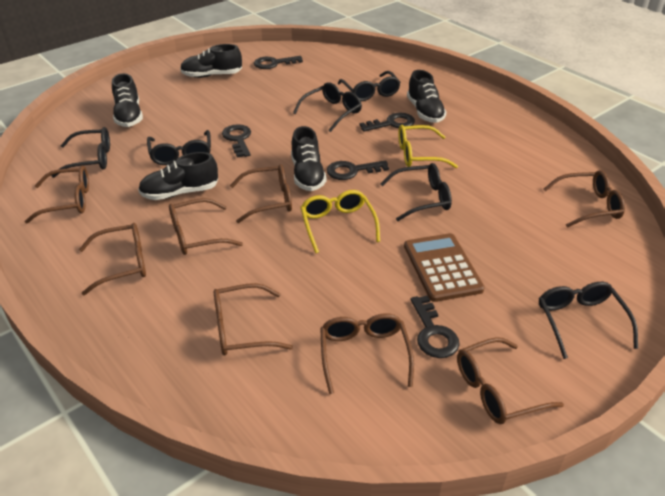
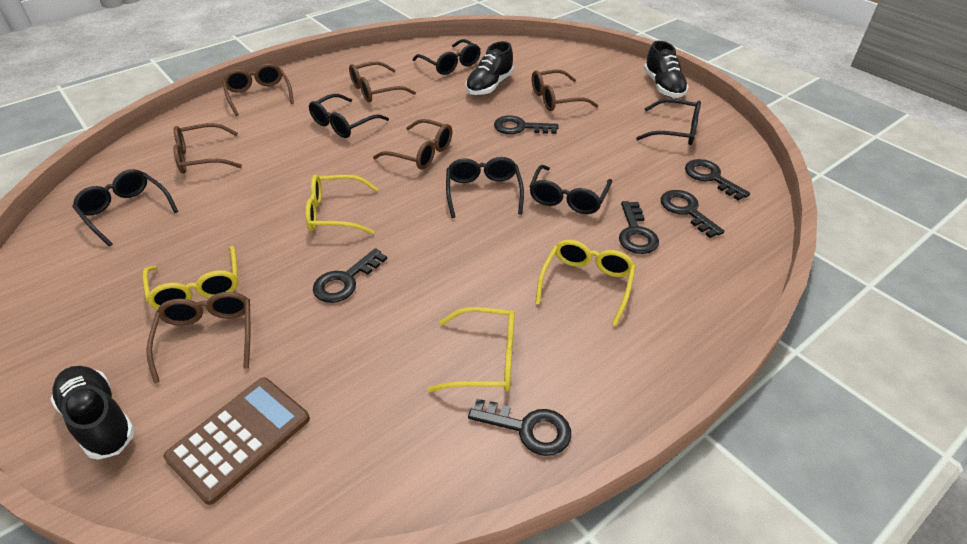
black key: [222,124,251,158] [254,56,303,69] [327,161,389,180] [360,113,415,132] [411,295,460,358] = 5 -> [313,248,387,303] [468,399,571,456] [494,115,559,134] [619,201,659,254] [661,190,724,238] [685,159,750,201] = 6
black shoe: [112,73,143,127] [138,152,218,200] [180,44,242,78] [291,126,326,191] [407,70,447,123] = 5 -> [50,366,135,460] [465,41,514,95] [644,41,689,98] = 3
brown glasses: [25,166,89,224] [79,223,146,295] [169,198,243,255] [214,283,293,355] [230,164,292,223] [320,313,414,394] [457,337,564,424] [544,170,625,228] = 8 -> [146,292,250,383] [173,123,242,174] [222,63,294,116] [349,61,416,102] [373,119,452,170] [532,70,598,111] = 6
yellow glasses: [300,190,380,253] [398,125,458,168] = 2 -> [143,246,238,310] [305,175,378,234] [428,307,515,392] [535,240,636,326] = 4

